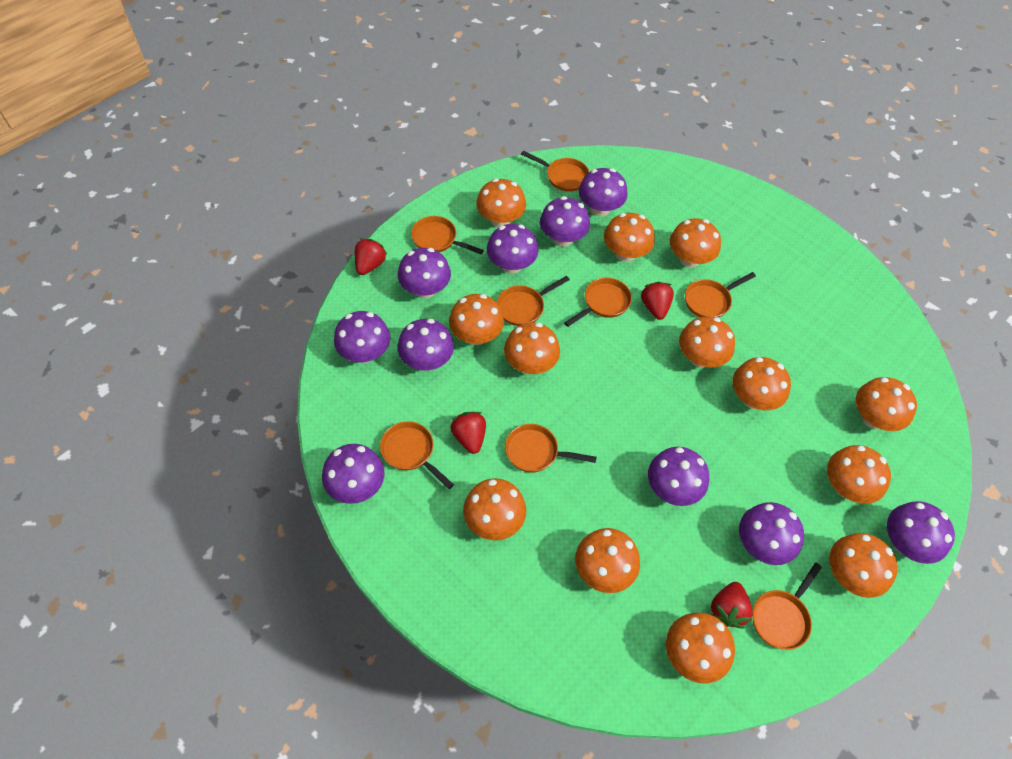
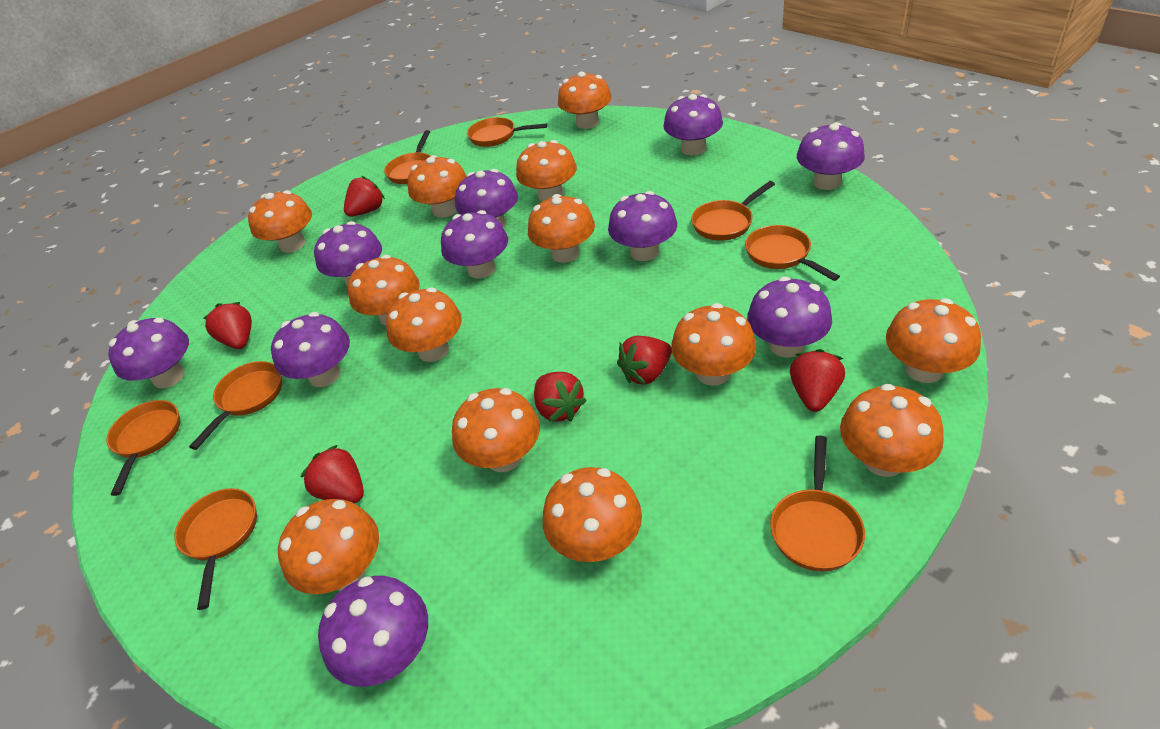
red strawberry: [355,238,387,275] [450,412,486,454] [641,282,674,320] [710,582,753,628] = 4 -> [203,302,252,349] [301,445,364,503] [344,176,385,217] [534,372,587,422] [617,336,672,385] [790,349,845,412] = 6

